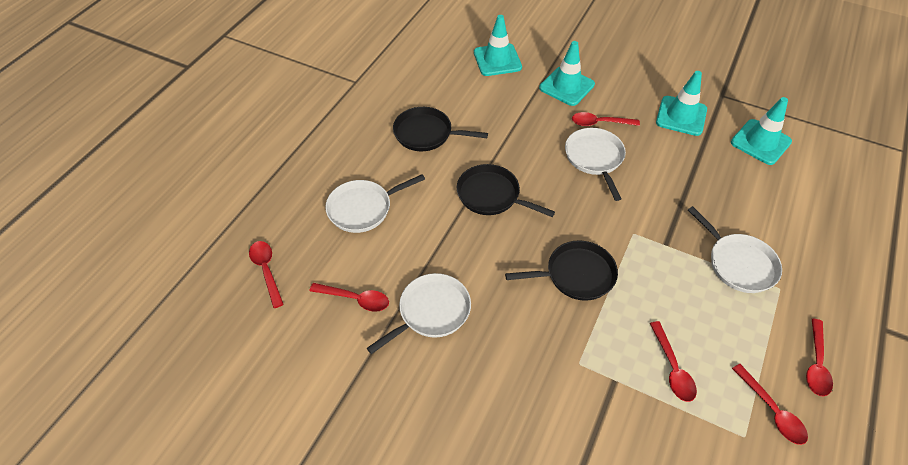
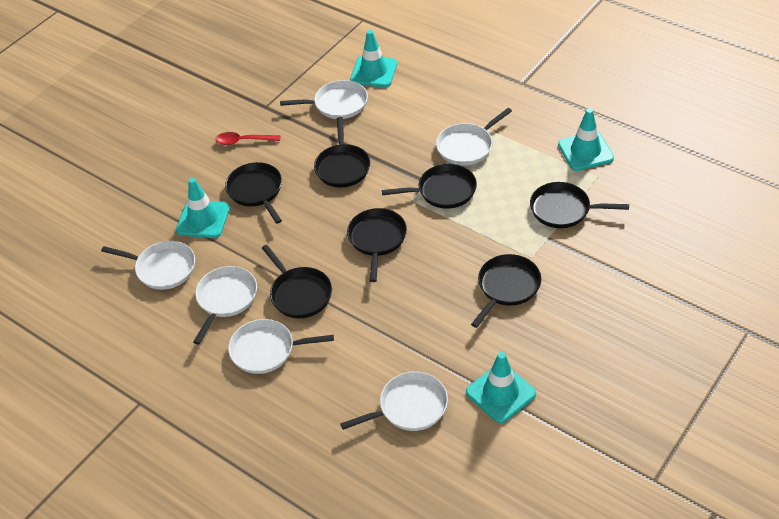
black pan: [393,107,488,151] [457,164,555,217] [505,240,618,301] = 3 -> [225,162,282,224] [262,245,332,318] [314,117,370,188] [347,208,407,282] [382,164,477,209] [471,254,541,328] [530,182,629,228] = 7
red spoon: [249,241,284,308] [309,283,389,312] [572,112,640,126] [650,321,697,402] [732,364,808,445] [806,319,833,397] = 6 -> [216,132,280,145] = 1
white pan: [325,174,425,233] [367,273,471,354] [565,128,626,201] [688,206,782,293] = 4 -> [101,241,195,290] [193,266,257,344] [228,319,334,374] [280,80,368,119] [340,371,448,431] [436,108,512,166] = 6

